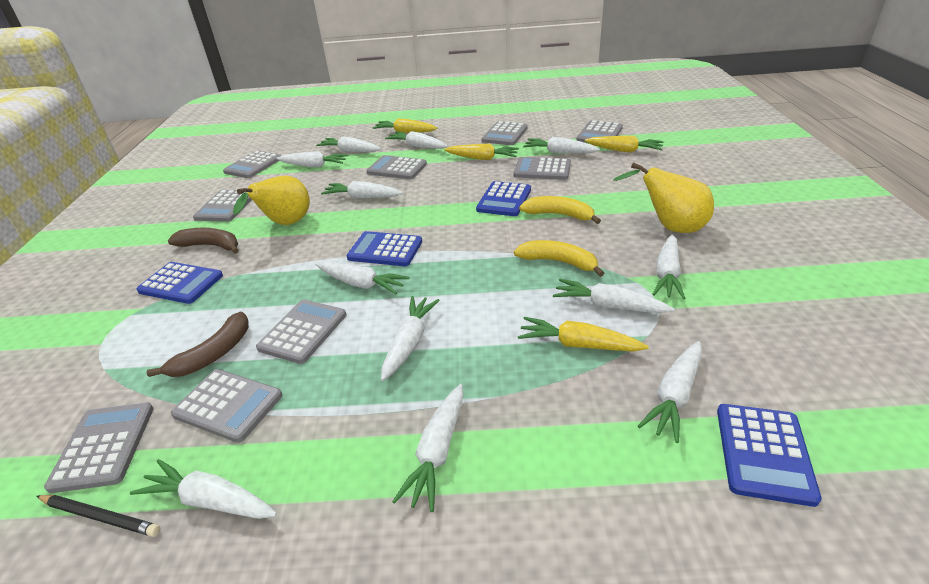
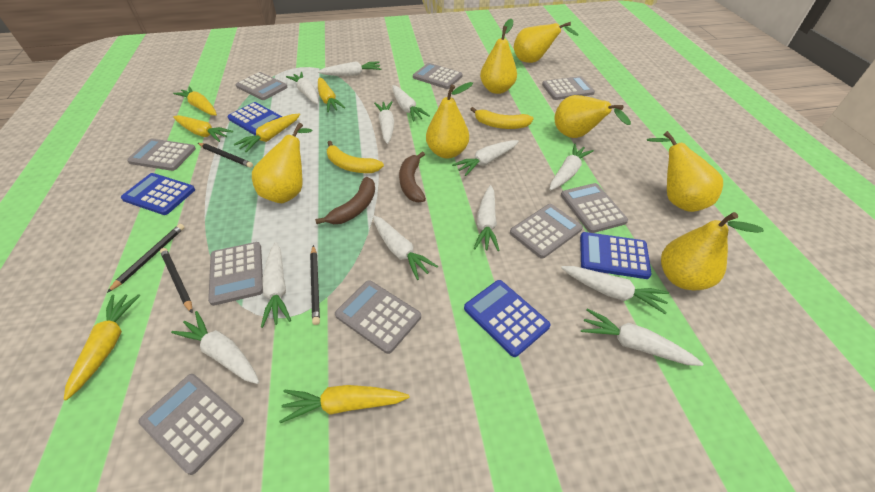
black pencil: [36,495,161,537] = 1 -> [107,224,185,293] [160,248,193,313] [198,143,253,168] [310,245,320,325] = 4
yellow carrot: [372,118,438,133] [444,144,519,160] [518,317,649,352] [585,136,663,153] = 4 -> [64,294,140,401] [173,86,217,116] [173,115,233,142] [234,114,300,153] [279,385,409,423] [318,77,345,112] = 6
yellow pear: [233,176,310,225] [613,162,714,233] = 2 -> [252,123,313,203] [426,82,473,159] [480,19,517,94] [514,22,578,63] [554,95,631,138] [647,131,723,212] [661,212,764,290] = 7

